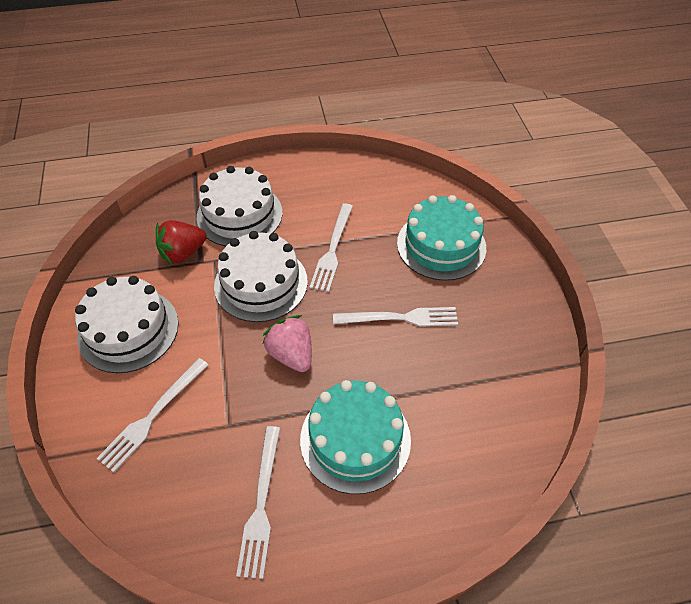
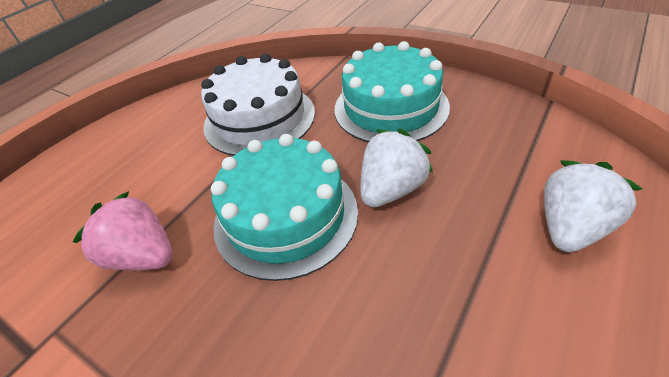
red strawberry: [156,220,207,264] = 1 -> none = 0
white cake: [75,276,179,373] [197,166,283,246] [214,231,308,322] = 3 -> [201,54,315,156] = 1
white fork: [96,358,208,472] [236,426,280,579] [310,203,353,292] [333,307,458,327] = 4 -> none = 0
white strawberry: none = 0 -> [360,129,433,207] [544,160,642,252] = 2

